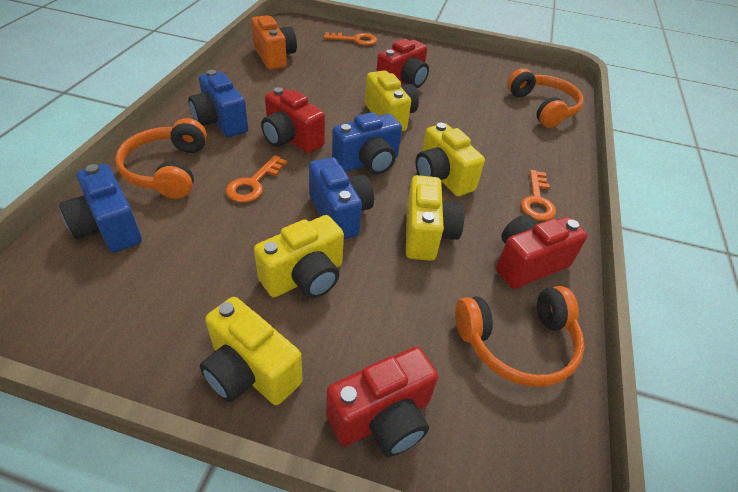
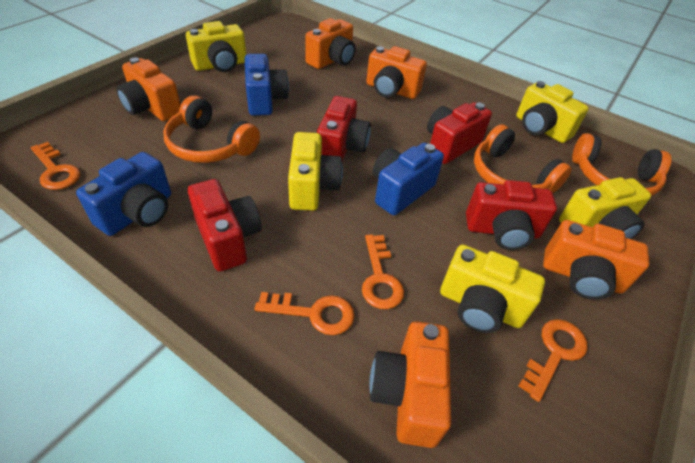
blue camera: [59,164,142,252] [188,70,248,137] [309,157,374,239] [332,112,402,174] = 4 -> [76,152,171,236] [245,54,289,116] [373,143,444,215] = 3
orange camera: [251,15,297,70] = 1 -> [116,57,181,121] [305,18,356,69] [366,46,427,99] [369,321,451,448] [543,220,649,300] = 5
orange key: [226,155,287,203] [324,32,377,46] [521,170,556,221] = 3 -> [31,142,80,190] [255,292,354,335] [362,234,404,309] [519,319,588,402] = 4

